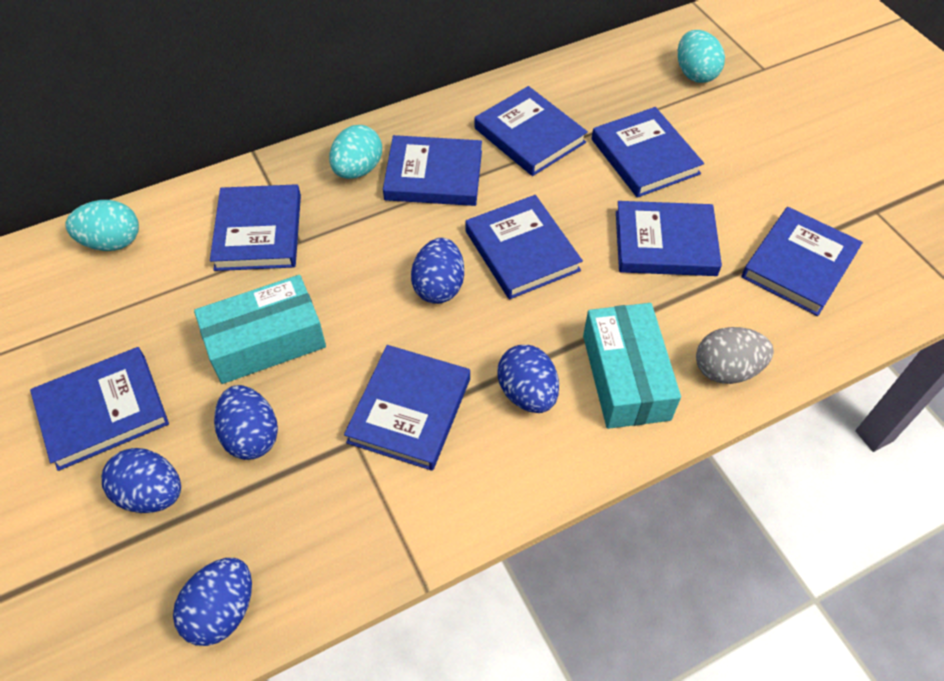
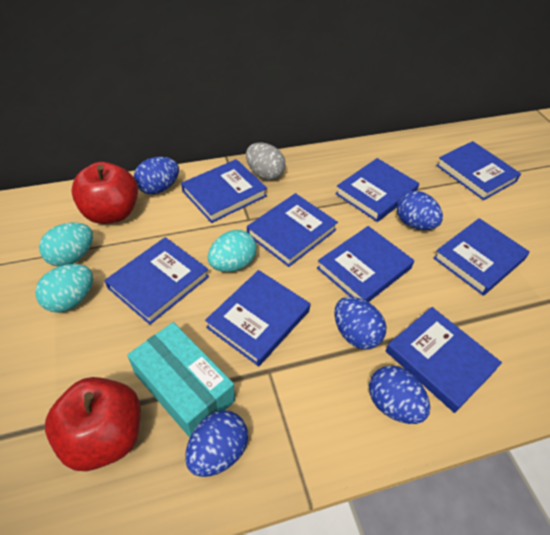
red apple: none = 0 -> [45,377,141,471] [71,162,138,224] = 2
turquoise box: [194,275,326,384] [583,303,681,429] = 2 -> [127,322,235,438] = 1

